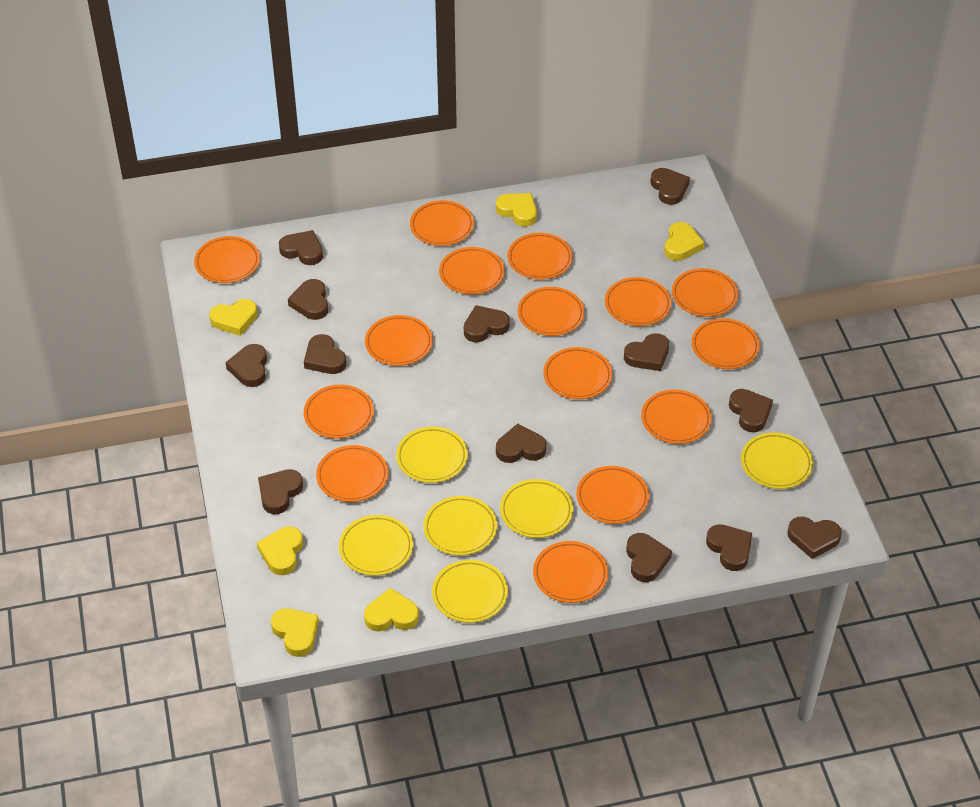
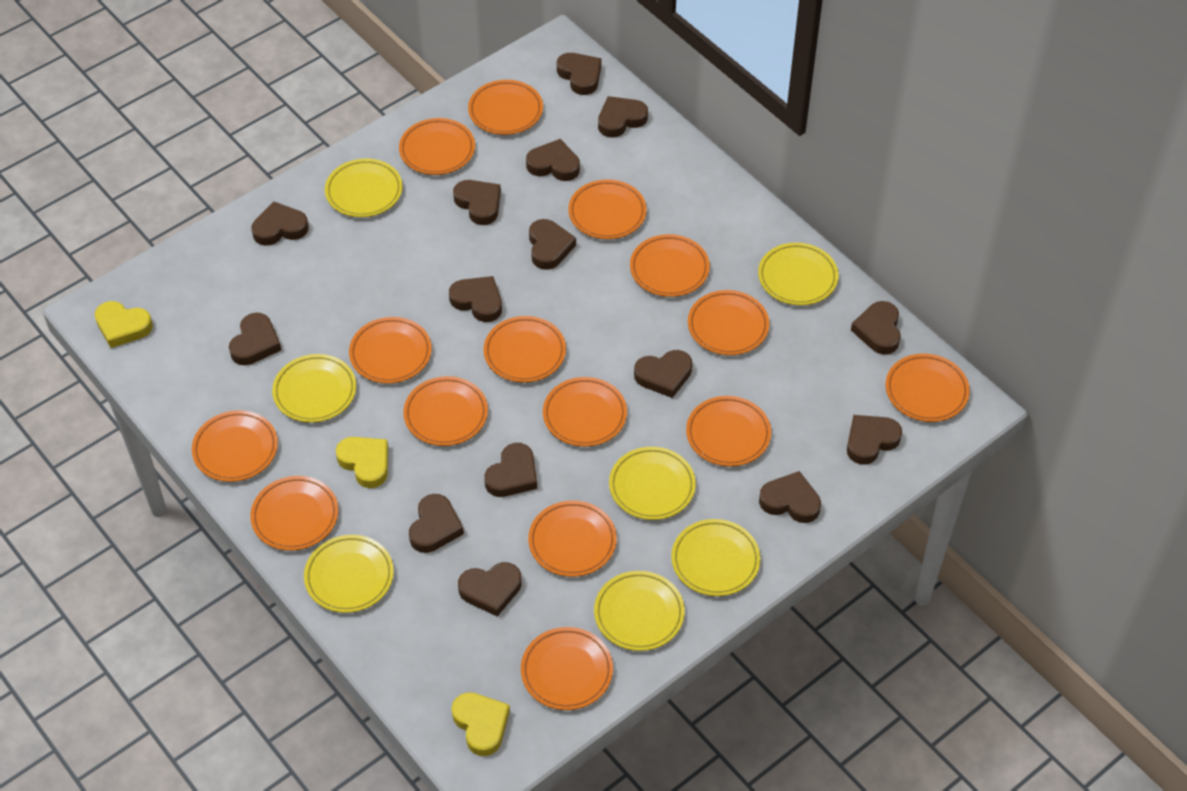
brown heart: [225,344,267,387] [258,469,303,514] [279,230,323,265] [288,279,328,320] [304,334,346,374] [464,305,510,342] [496,423,546,463] [624,333,669,371] [626,533,672,582] [650,168,690,205] [706,524,752,571] [729,389,773,432] [787,517,842,559] = 13 -> [229,313,281,365] [252,202,309,246] [409,494,464,553] [449,276,502,322] [453,180,501,225] [458,562,522,616] [484,443,537,497] [526,139,580,181] [529,219,576,270] [557,53,602,95] [598,96,648,137] [634,350,692,398] [759,471,821,523] [847,415,902,464] [851,301,901,355] = 15
yellow heart: [209,299,257,336] [257,526,303,575] [271,608,319,657] [364,588,419,631] [496,193,537,227] [664,222,704,261] = 6 -> [95,301,153,348] [336,437,388,488] [451,692,510,756] = 3
yellow plate: [339,515,413,576] [396,427,468,483] [424,496,497,556] [432,560,508,623] [500,479,573,538] [741,433,813,489] = 6 -> [272,354,356,423] [304,535,394,613] [325,159,403,217] [594,571,685,651] [609,447,696,520] [671,519,760,596] [758,243,838,306] = 7

